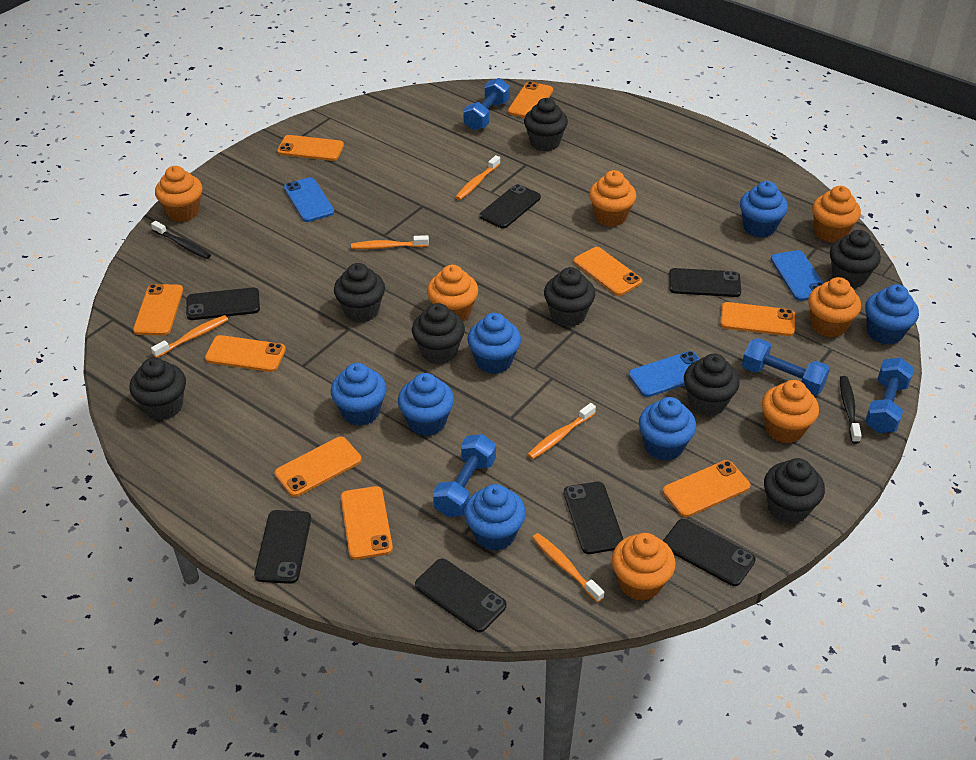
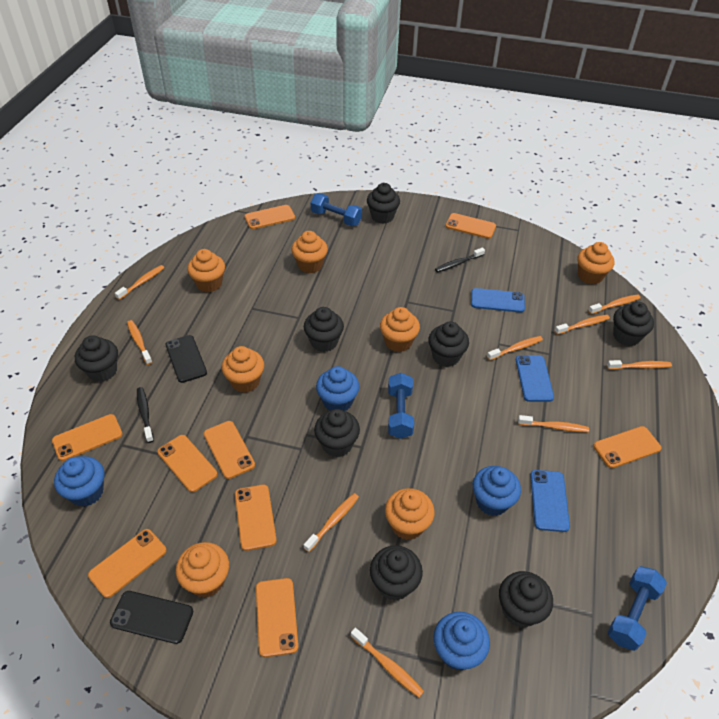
black phone: [186,287,260,320] [254,510,311,584] [415,558,507,632] [480,184,541,228] [564,482,623,554] [663,519,756,586] [669,268,741,297] = 7 -> [110,591,193,644] [165,335,207,383] = 2
blue cupcake: [331,363,387,426] [398,373,454,436] [464,484,526,551] [468,313,521,374] [639,397,696,461] [740,181,788,238] [865,284,919,345] = 7 -> [54,456,104,507] [316,366,359,411] [433,612,490,671] [473,466,521,516] = 4
blue dumbbell: [433,434,496,517] [463,78,510,131] [742,338,830,396] [865,357,914,433] = 4 -> [310,193,362,226] [388,373,414,439] [608,566,667,651] = 3
orange toothbrush: [151,315,228,358] [351,235,429,249] [455,155,501,200] [527,403,596,460] [532,533,604,602] = 5 -> [115,265,165,300] [127,320,152,365] [304,493,359,552] [351,628,424,698] [487,336,543,361] [518,415,589,432] [555,315,610,335] [588,294,641,314] [607,360,672,370] = 9

